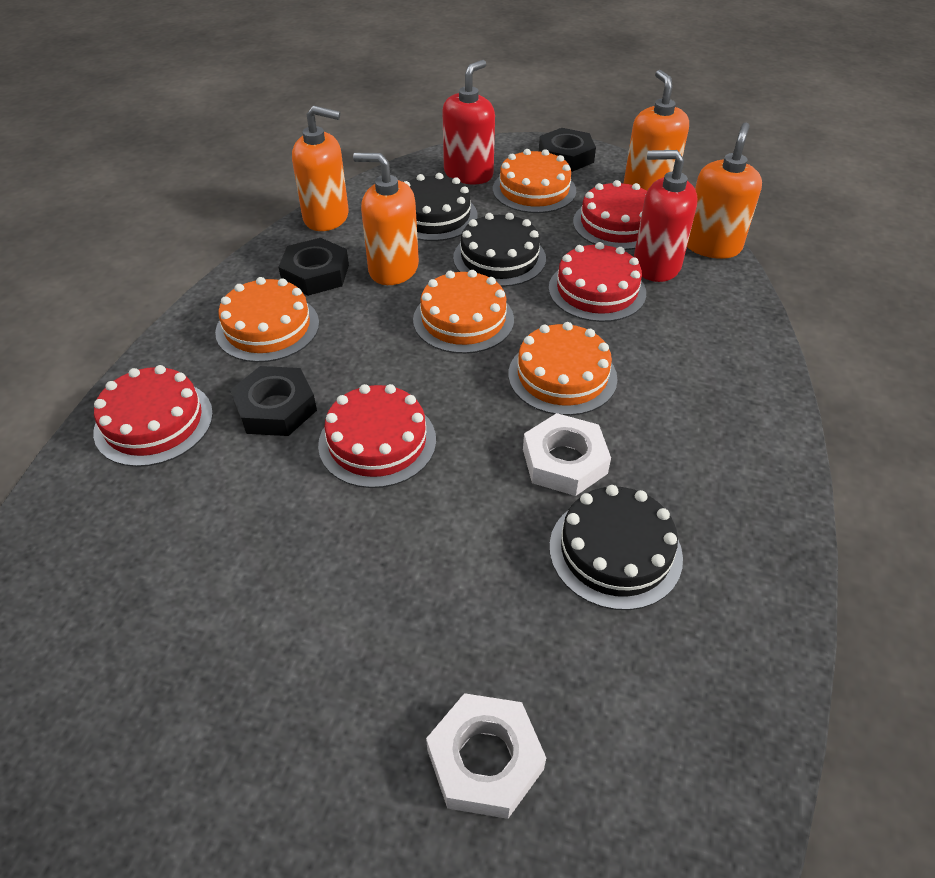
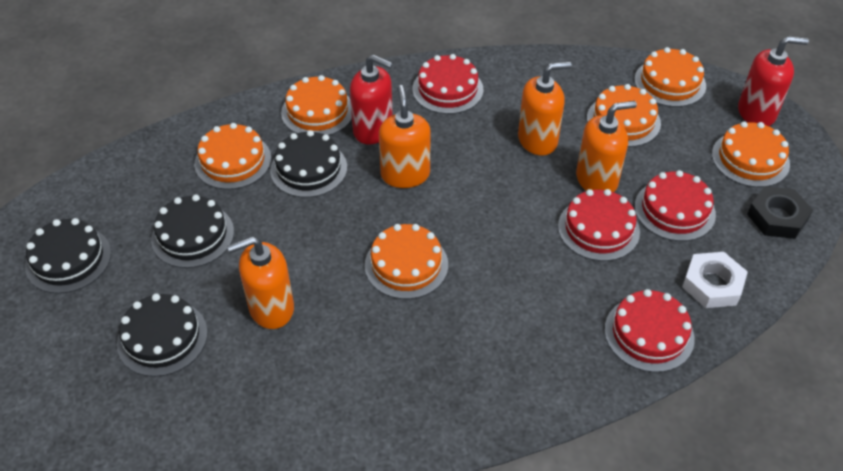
black cake: [404,173,478,241] [453,213,546,287] [549,485,683,610] = 3 -> [25,218,111,294] [117,293,208,377] [151,195,234,268] [270,130,347,198] = 4
black nut: [230,366,317,436] [279,238,349,296] [539,128,596,172] = 3 -> [747,186,813,239] = 1
orange cake: [215,277,319,362] [413,270,514,354] [493,149,576,213] [508,322,617,416] = 4 -> [194,123,271,190] [281,75,352,136] [365,224,448,299] [587,84,661,147] [634,47,706,107] [712,121,790,187] = 6
white nut: [426,693,546,819] [523,413,611,496] = 2 -> [682,252,748,308] = 1

